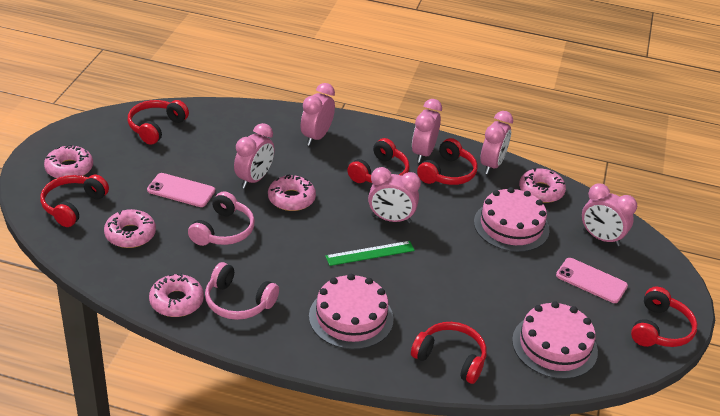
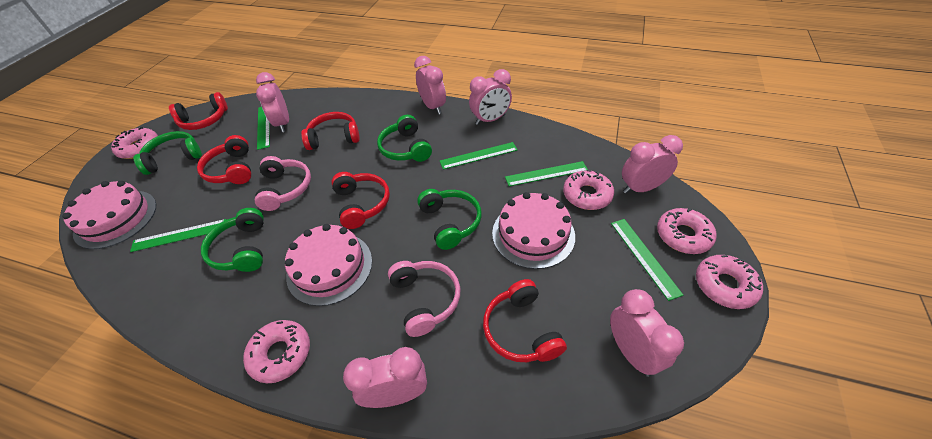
green headphones: none = 0 -> [133,131,202,175] [201,208,264,272] [377,115,432,162] [417,189,482,250] = 4
green ruler: [325,241,415,266] = 1 -> [130,219,226,252] [257,107,270,150] [440,142,518,170] [505,161,588,186] [611,219,683,301] = 5
pink phone: [147,173,215,207] [556,258,628,303] = 2 -> none = 0
red headphones: [40,175,109,227] [128,100,189,145] [347,138,409,183] [411,322,487,384] [417,138,478,185] [631,287,698,347] = 6 -> [169,92,228,130] [197,135,251,184] [301,112,360,150] [331,172,390,229] [483,279,567,362] = 5

